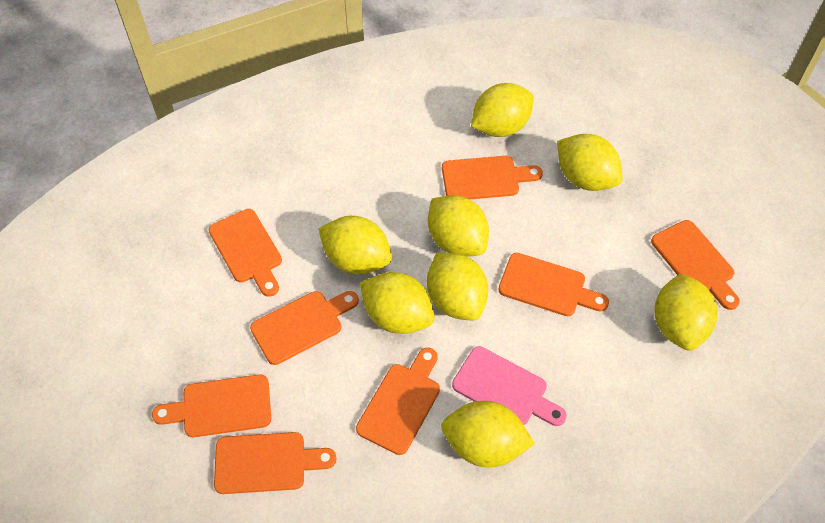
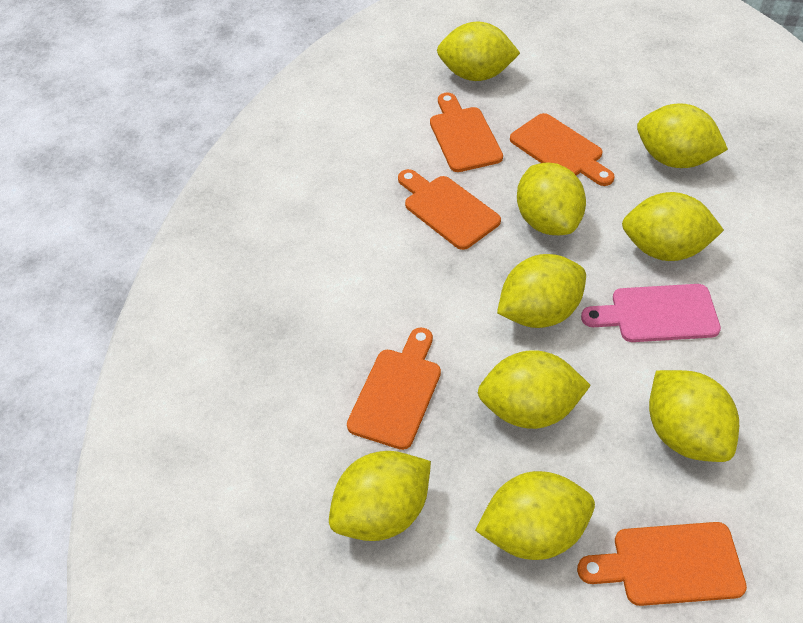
orange cutting board: [152,374,271,437] [209,209,282,297] [214,432,337,494] [250,291,359,365] [356,348,440,455] [442,156,543,200] [498,253,609,316] [651,220,740,310] = 8 -> [347,328,441,450] [398,169,501,250] [430,93,503,172] [510,113,615,186] [577,522,747,606] = 5
yellow lemon: [318,216,392,274] [360,272,435,334] [427,252,488,320] [428,195,489,257] [441,401,535,467] [471,83,534,137] [557,134,622,191] [654,273,717,351] = 8 -> [329,451,431,541] [437,21,520,81] [475,471,595,560] [478,350,591,429] [497,254,586,328] [517,162,586,235] [622,192,724,261] [637,103,728,168] [649,370,739,462] = 9

